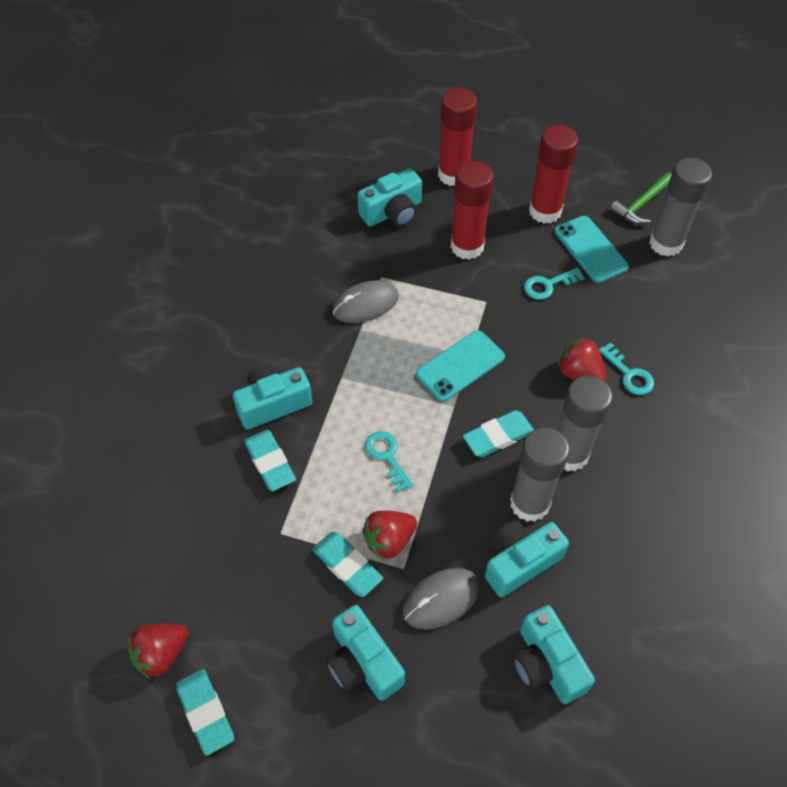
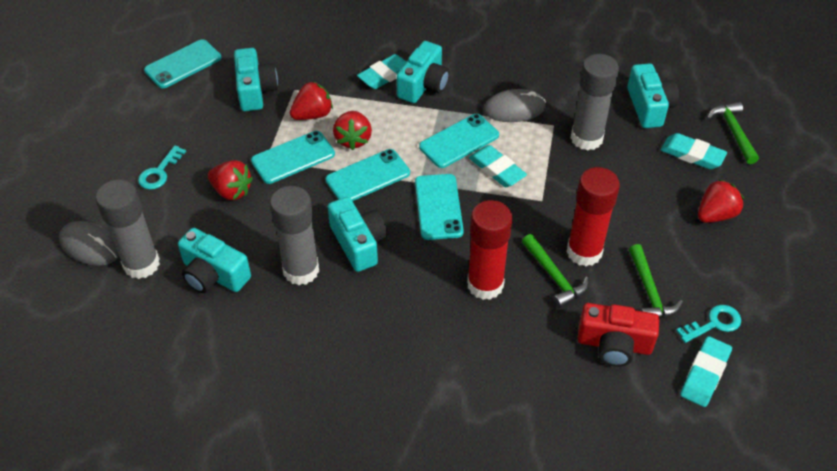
green hammer: [610,172,672,224] = 1 -> [522,234,589,308] [629,244,683,318] [707,102,759,164] = 3
red camera: none = 0 -> [578,303,660,367] = 1
red glue stick: [438,88,477,186] [451,161,494,260] [529,125,578,224] = 3 -> [467,200,513,300] [567,167,620,266] = 2
red strawberry: [128,624,188,679] [362,510,417,560] [557,337,607,382] = 3 -> [208,160,253,200] [290,81,333,120] [333,111,372,150] [698,179,744,223] = 4
turquoise key: [365,431,413,493] [524,267,584,300] [599,343,654,395] = 3 -> [138,145,186,190] [676,305,741,343] = 2
turquoise phone: [416,330,505,402] [554,216,629,283] = 2 -> [144,39,221,88] [251,131,335,184] [326,149,410,201] [415,174,464,240] [419,114,499,168] = 5

